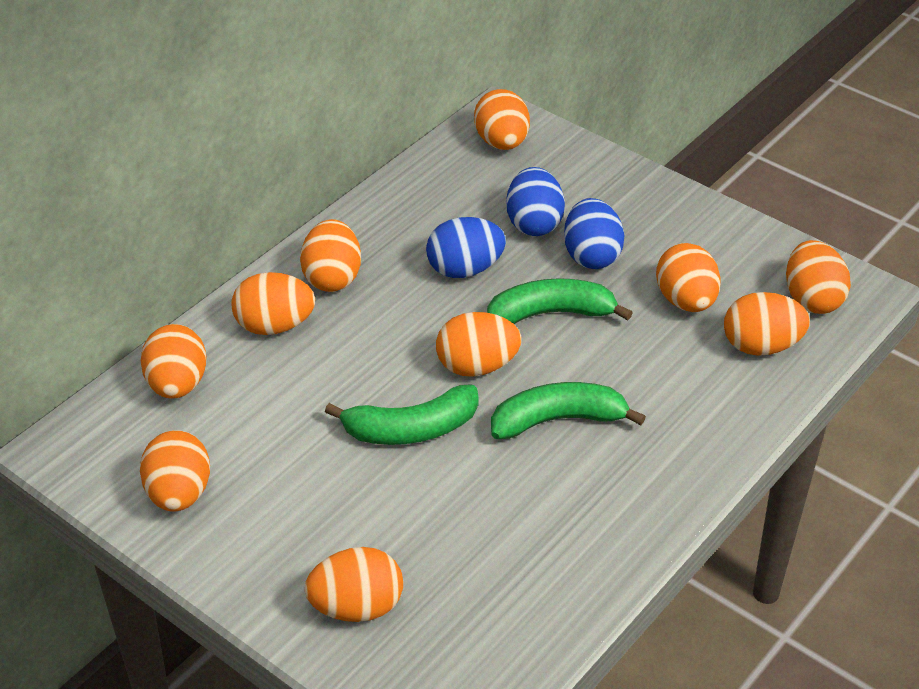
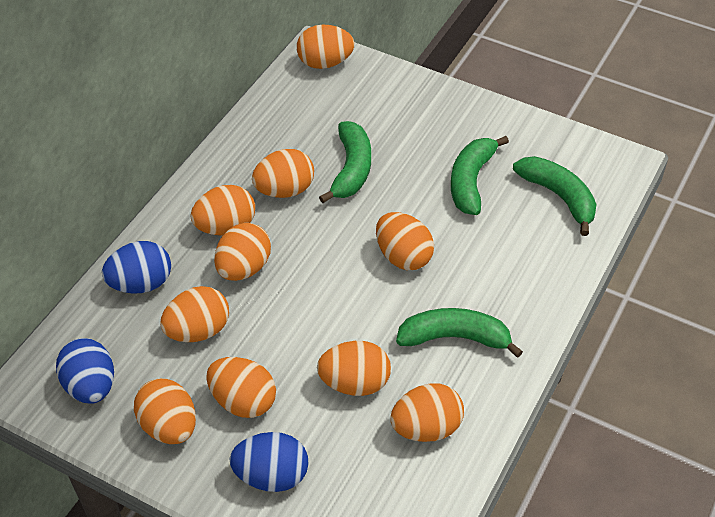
green banana: [325,384,478,445] [487,278,633,324] [491,382,646,439] = 3 -> [319,121,371,203] [396,308,523,358] [451,136,509,215] [513,156,597,236] = 4

